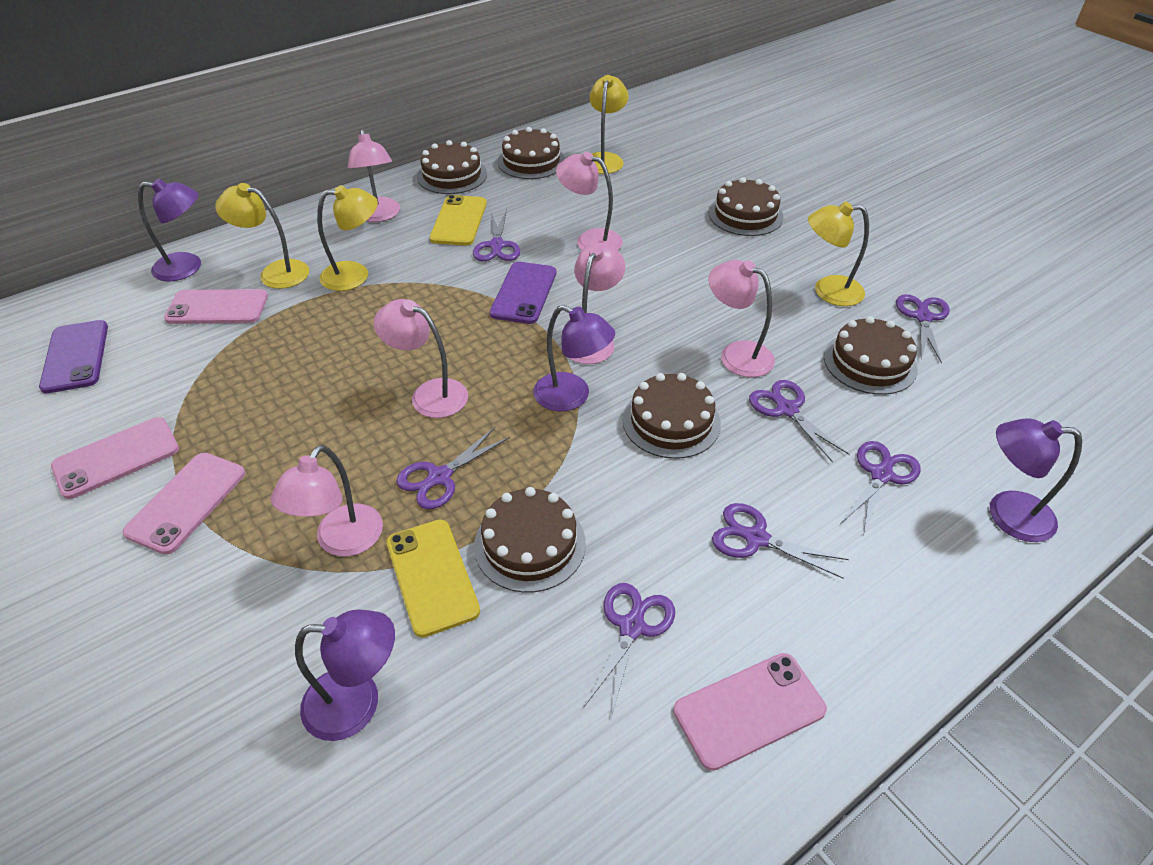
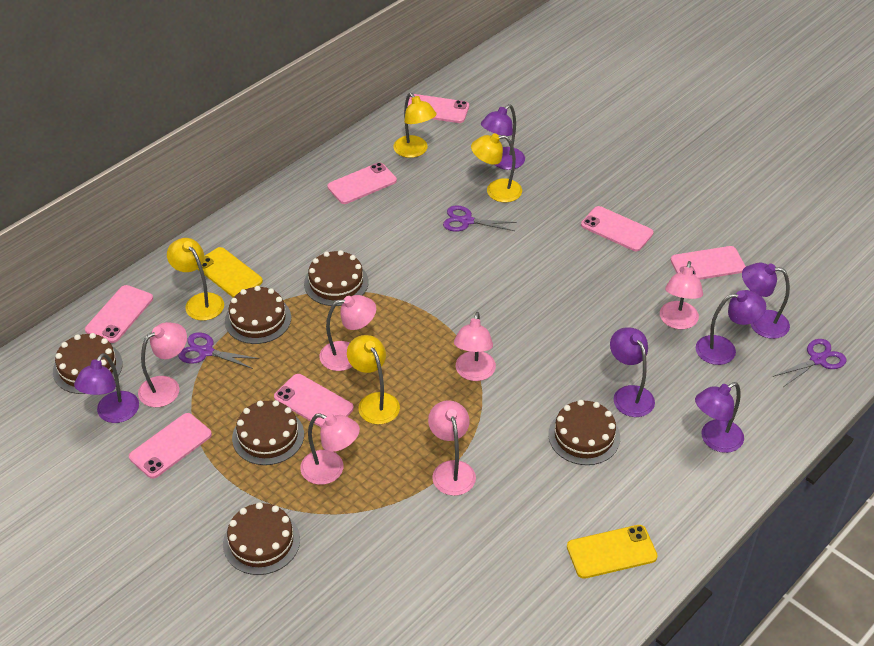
pink phone: [51,417,179,499] [123,453,245,555] [164,289,268,324] [673,653,827,771] = 4 -> [85,285,153,343] [129,413,212,479] [274,374,354,427] [327,162,397,204] [408,94,469,123] [581,206,654,251] [671,246,746,280] = 7
purple lamp: [138,178,201,282] [295,609,395,741] [533,305,615,412] [990,418,1082,542] = 4 -> [74,353,139,423] [481,104,525,170] [610,328,655,417] [695,382,744,453] [696,290,766,365] [742,263,790,339] = 6
purple phone: [39,320,108,393] [490,262,556,324] = 2 -> none = 0
purple scissors: [396,427,510,509] [473,210,521,261] [584,583,675,717] [712,503,849,578] [749,380,850,463] [841,441,921,534] [896,294,950,364] = 7 -> [178,332,259,369] [443,205,517,232] [773,339,847,386] = 3

